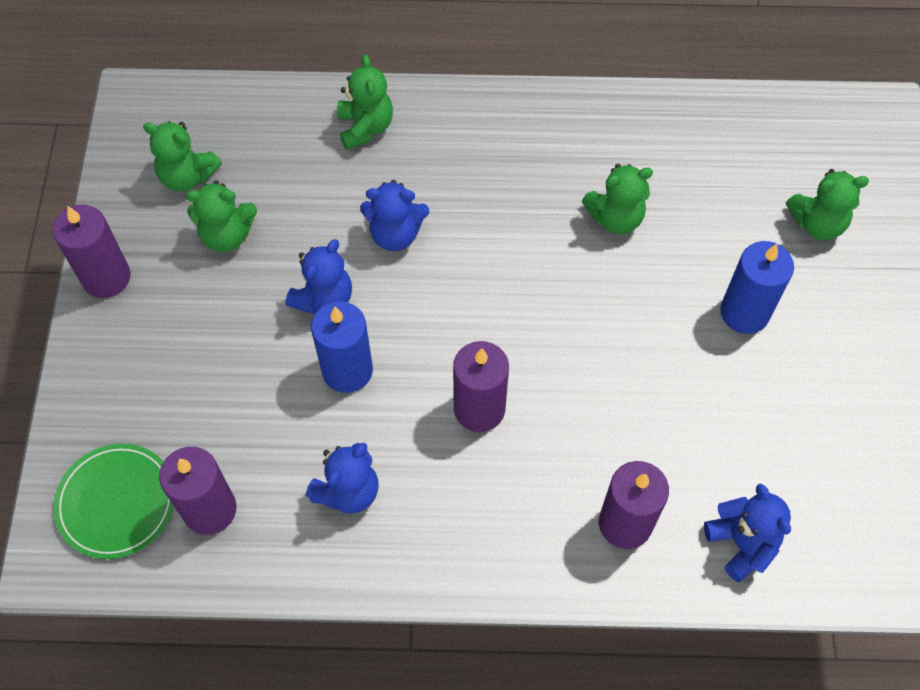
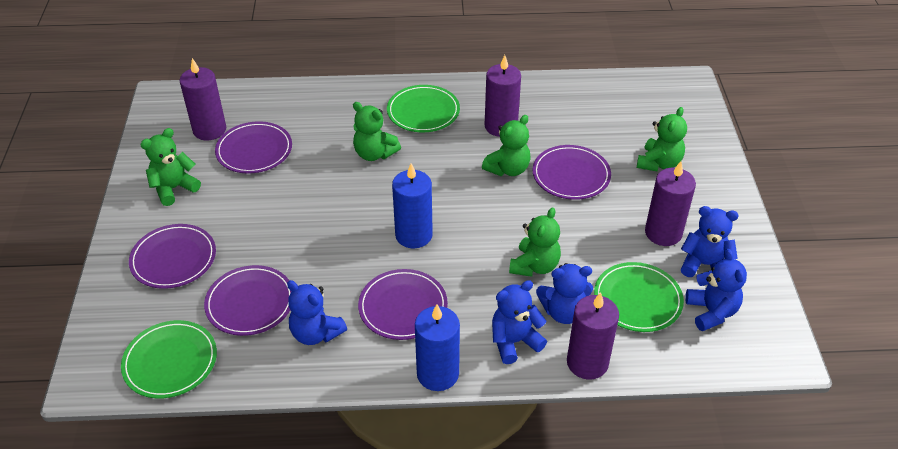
blue teddy bear: [286,239,352,315] [306,443,378,514] [360,180,429,251] [704,484,791,582] = 4 -> [287,280,347,345] [492,280,547,364] [536,263,593,324] [681,206,739,277] [685,249,747,331] = 5
green plate: [53,444,174,559] = 1 -> [121,320,217,398] [387,85,460,132] [594,262,684,332] = 3
purple plate: none = 0 -> [129,224,216,289] [204,265,292,336] [215,121,292,173] [358,269,448,340] [532,145,611,200] = 5

